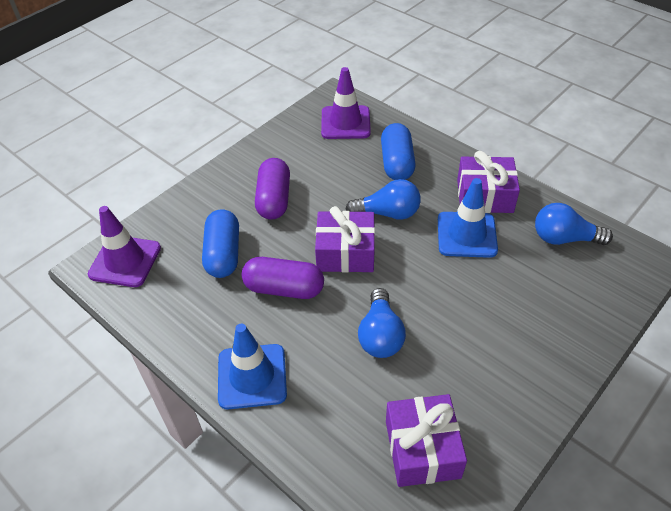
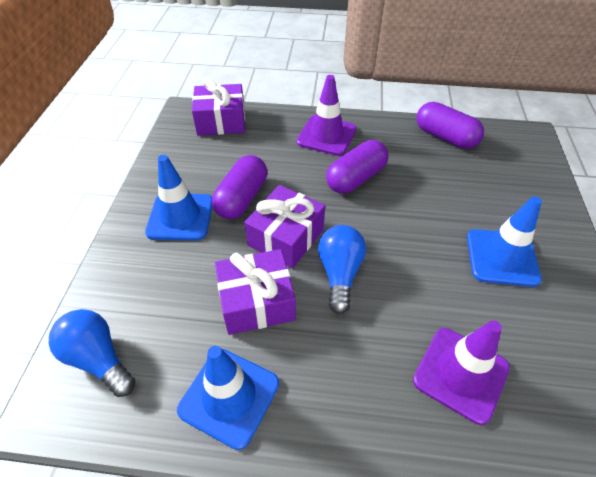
blue capsule: [202,209,239,278] [381,123,416,180] = 2 -> none = 0
blue light bulb: [345,179,421,220] [358,288,406,358] [535,203,613,245] = 3 -> [49,309,135,397] [318,225,366,314] = 2
blue traffic cone: [218,324,287,409] [438,178,498,258] = 2 -> [145,155,213,240] [177,346,279,450] [467,196,542,287] = 3
purple capsule: [242,257,324,299] [255,158,290,220] = 2 -> [212,155,267,219] [326,140,388,194] [416,102,484,149] = 3

